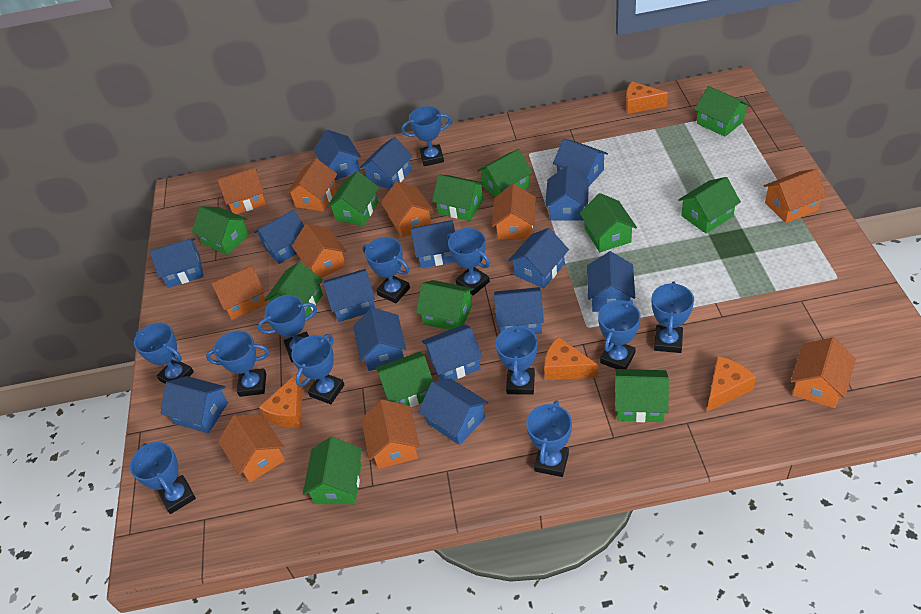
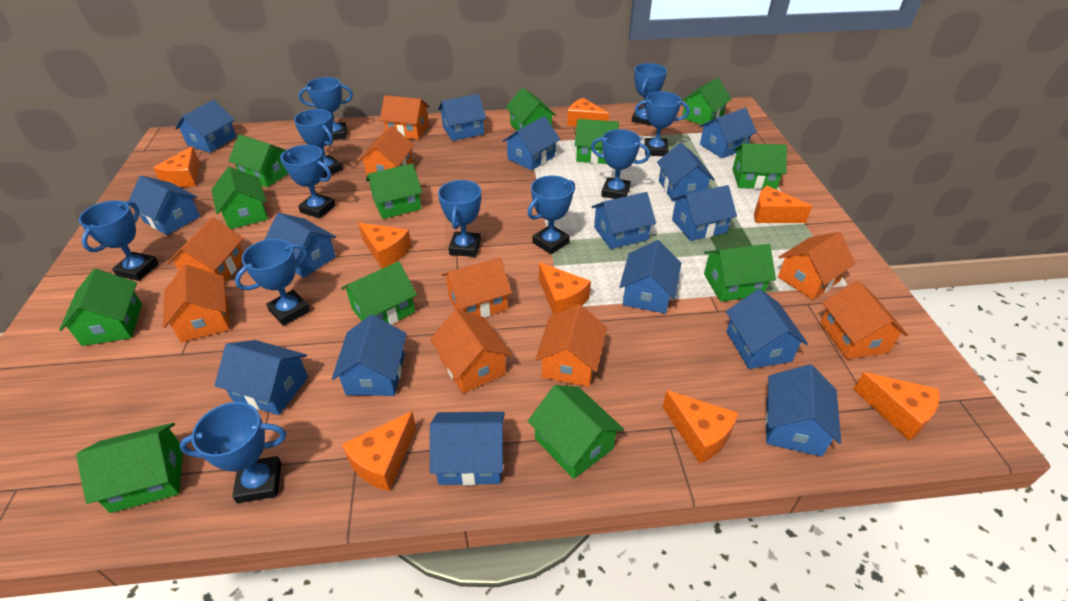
blue trophy: [130,442,196,514] [134,323,194,384] [206,330,269,397] [258,295,317,362] [291,334,344,404] [362,237,410,303] [401,106,451,166] [447,228,490,295] [495,324,538,395] [526,400,572,477] [598,300,641,369] [652,282,694,353] = 12 -> [79,200,159,281] [179,402,286,503] [235,239,311,326] [280,145,336,219] [294,109,343,178] [299,77,353,140] [438,180,481,257] [527,176,575,254] [591,129,650,199] [632,63,667,125] [635,91,690,156] = 11
orange cheese: [259,373,303,428] [544,337,598,380] [626,82,668,114] [707,356,756,412] = 4 -> [153,146,200,187] [342,412,416,491] [358,223,412,269] [539,262,591,315] [567,98,609,127] [663,390,738,463] [754,186,812,223] [853,372,940,441] = 8
orange house: [211,265,267,320] [218,168,266,214] [218,414,285,483] [286,158,337,212] [292,224,346,278] [361,400,420,469] [381,182,434,238] [492,184,536,239] [763,169,827,223] [791,337,856,408] = 10 -> [163,265,230,342] [167,217,244,283] [358,126,414,176] [380,95,430,140] [430,310,512,393] [442,257,512,318] [535,304,607,387] [778,232,856,300] [820,281,908,359] = 9

